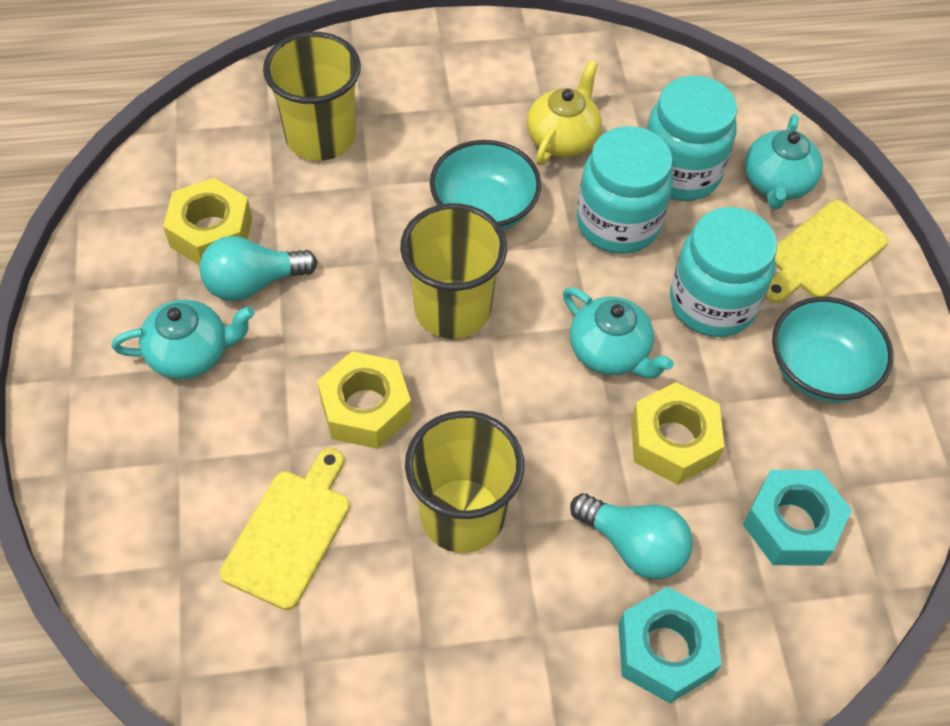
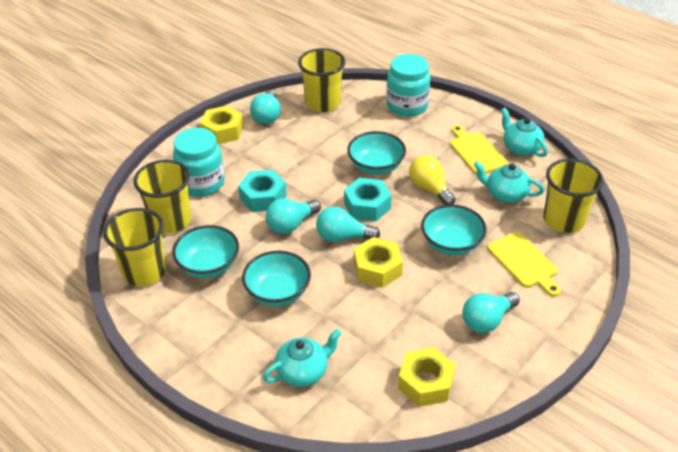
turquoise bowl: [430,140,541,230] [772,297,894,402] = 2 -> [172,225,239,278] [242,250,311,306] [347,131,406,175] [421,204,487,255] = 4
turquoise jar: [577,126,673,254] [646,76,737,201] [670,207,777,337] = 3 -> [173,128,225,197] [386,54,431,117] = 2
turquoise light bulb: [200,236,318,301] [570,493,693,579] = 2 -> [250,90,281,124] [266,199,321,234] [316,206,380,242] [462,292,520,333] = 4
yellow cup: [263,32,361,161] [400,203,507,339] [405,411,524,553] = 3 -> [103,208,166,286] [133,160,191,234] [298,48,346,112] [543,159,604,233] = 4
yellow light bulb: none = 0 -> [409,155,456,205] = 1
yellow teapot: [527,60,602,165] = 1 -> none = 0

